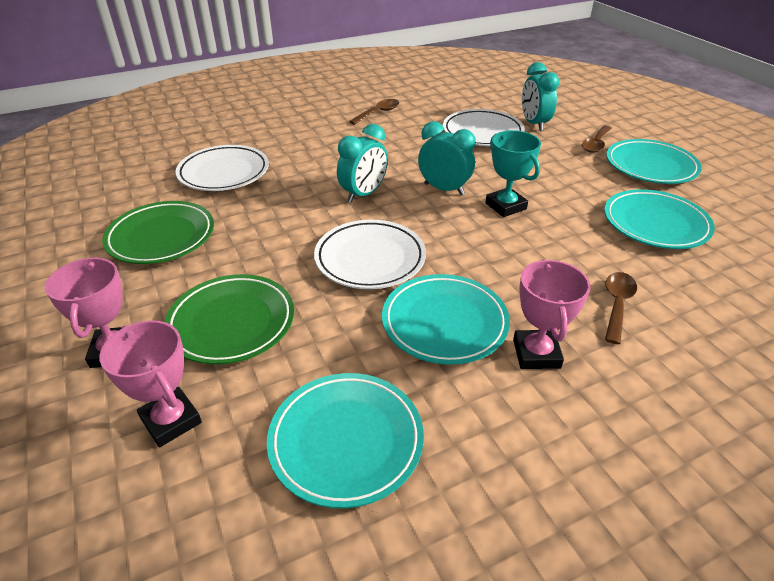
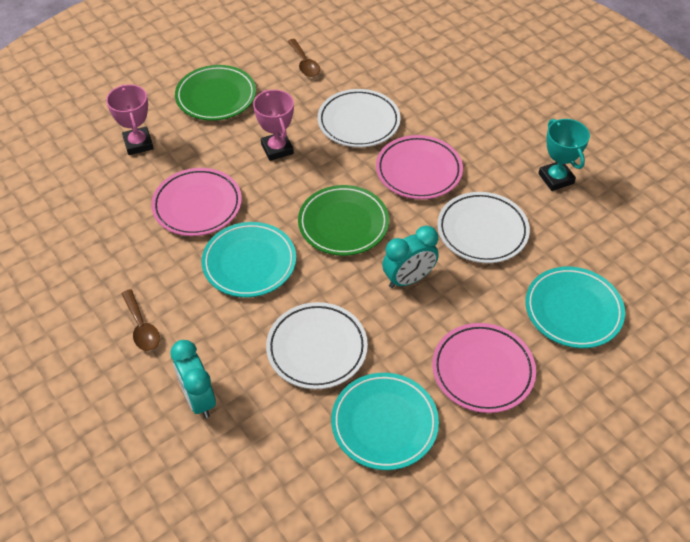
brown spoon: [349,99,399,125] [582,126,612,153] [605,272,637,344] = 3 -> [121,289,160,351] [287,39,320,77] = 2
pink plate: none = 0 -> [151,168,242,236] [376,135,463,199] [432,323,536,413] = 3
pink trophy: [45,257,123,368] [100,320,202,447] [513,259,590,369] = 3 -> [106,85,154,155] [253,90,294,161] = 2
turquoise clock: [337,124,388,203] [418,121,476,195] [522,62,559,131] = 3 -> [170,340,216,418] [382,226,439,288] = 2
turquoise plate: [267,373,424,508] [382,274,510,365] [604,189,715,249] [606,139,702,184] = 4 -> [201,222,296,297] [331,373,439,470] [525,267,625,348] = 3

